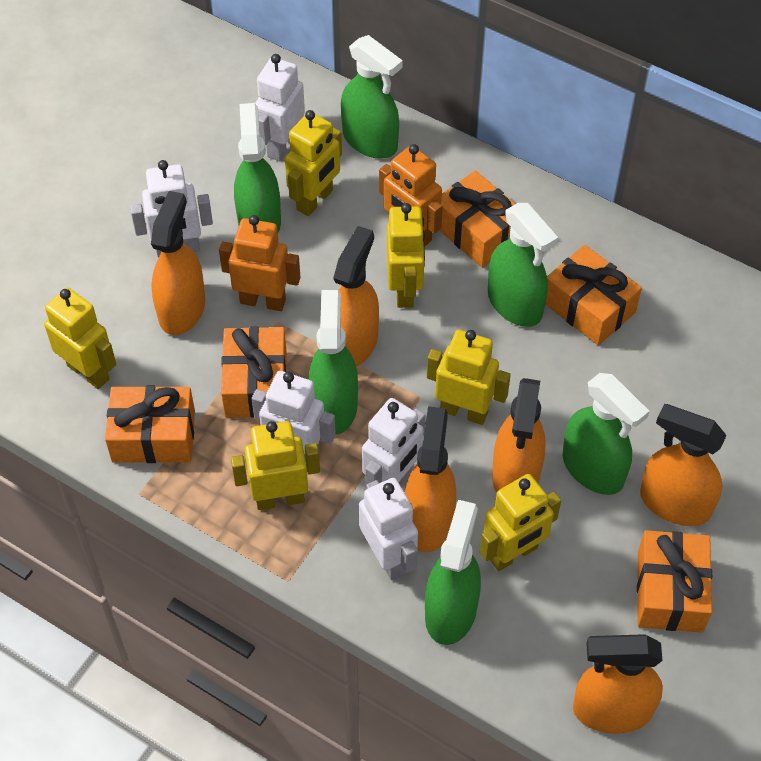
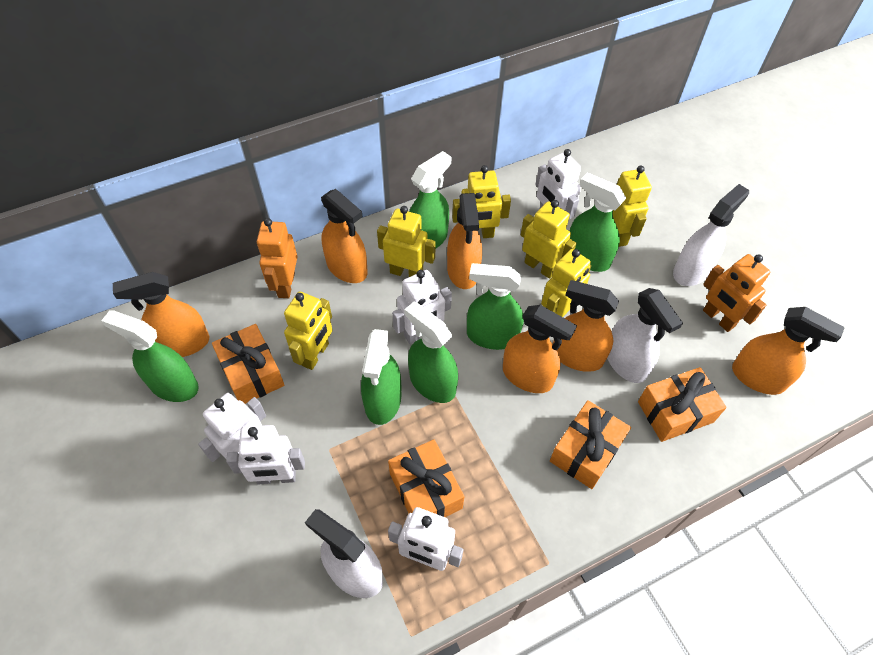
orange gift: [105,386,195,463] [221,326,287,418] [439,170,515,268] [545,245,642,345] [637,530,712,633] = 5 -> [212,324,284,404] [388,439,464,517] [550,400,631,489] [638,367,727,442] = 4
white spray bottle: none = 0 -> [305,509,383,598] [607,288,683,383] [673,184,749,286] = 3

